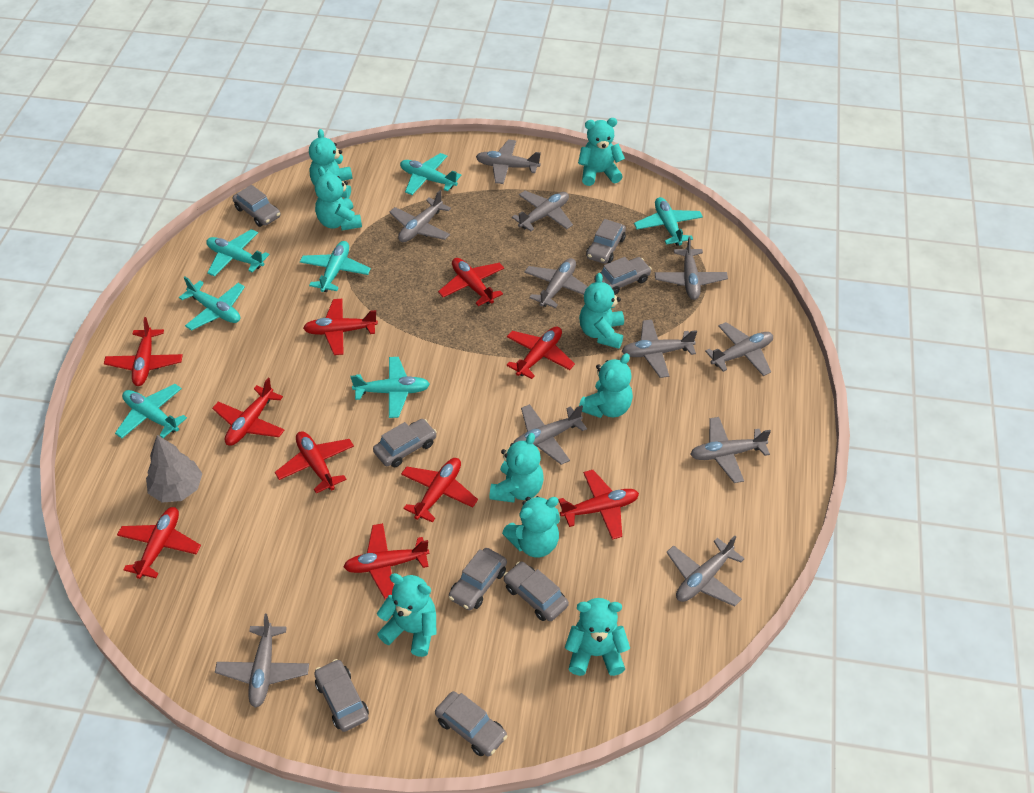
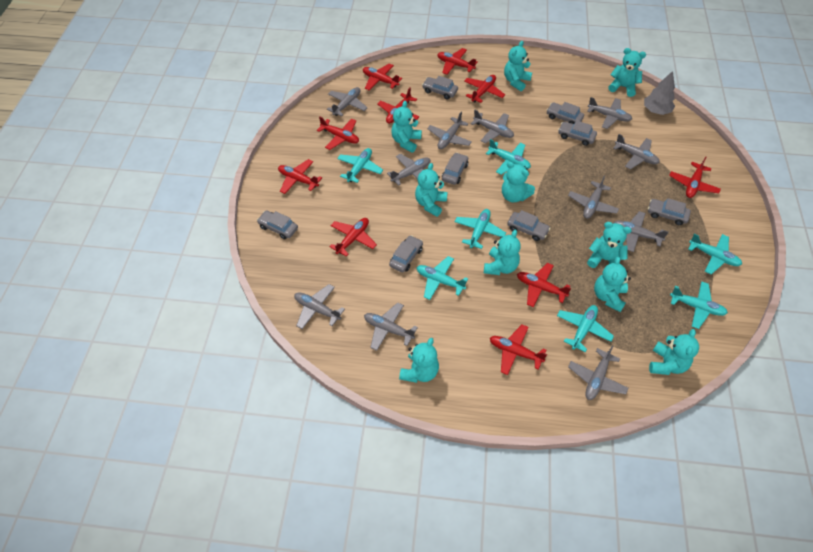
turquoise teddy bear: [309,129,352,198] [315,166,362,231] [377,573,436,657] [489,433,544,503] [502,496,560,558] [565,598,630,676] [578,118,625,186] [579,273,624,349] [579,353,633,418] = 9 -> [391,101,422,152] [399,338,439,383] [415,163,447,217] [484,230,521,275] [502,162,535,202] [504,41,532,91] [587,222,632,268] [594,257,631,312] [608,48,646,97] [649,329,699,375] = 10

